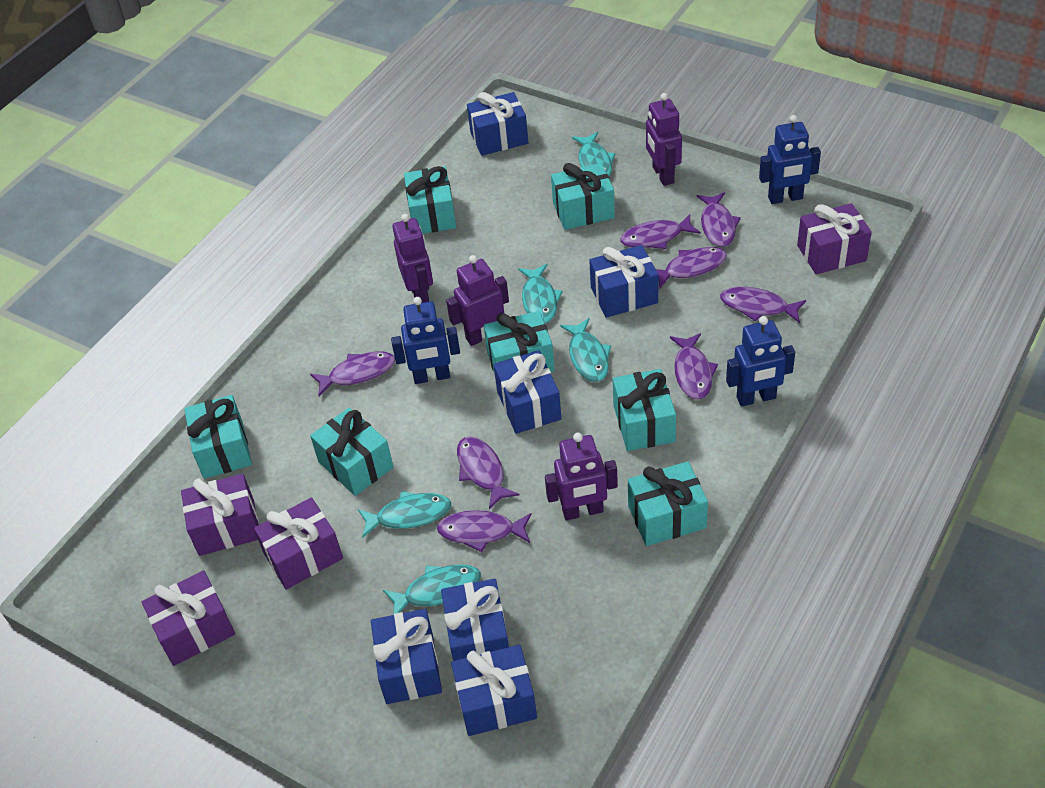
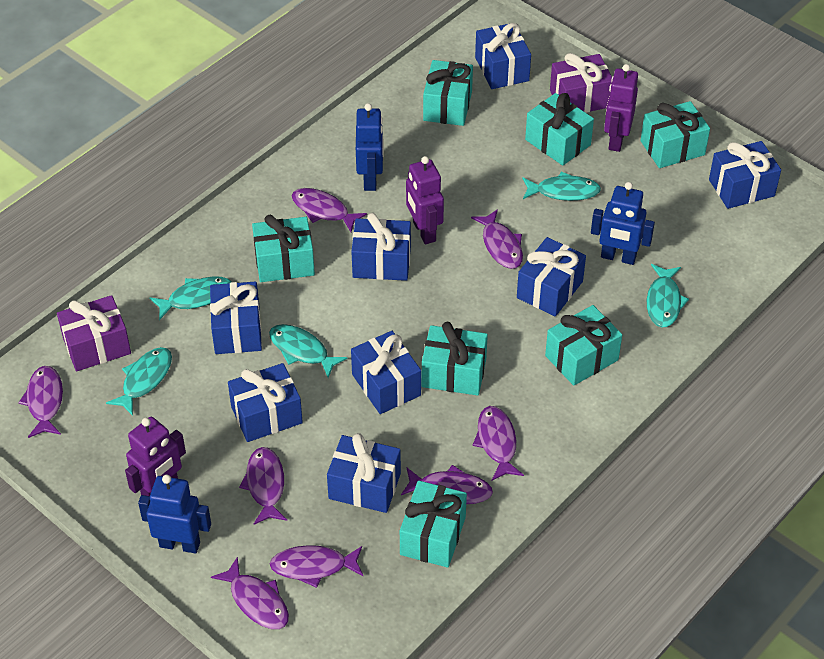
blue gift: [371,609,442,704] [441,579,509,661] [451,645,537,736] [467,92,528,156] [494,350,561,434] [589,245,658,318] = 6 -> [210,282,262,354] [228,363,303,442] [327,433,401,513] [351,213,411,281] [351,331,421,414] [475,23,531,89] [517,237,586,317] [709,141,781,209] = 8
purple gift: [142,571,235,666] [181,474,259,556] [254,497,343,590] [797,203,872,274] = 4 -> [57,295,131,371] [550,53,612,113] = 2
purple robot: [392,214,433,303] [446,255,509,346] [545,433,618,520] [646,93,682,186] = 4 -> [125,417,186,496] [406,156,444,244] [604,64,638,152] = 3

